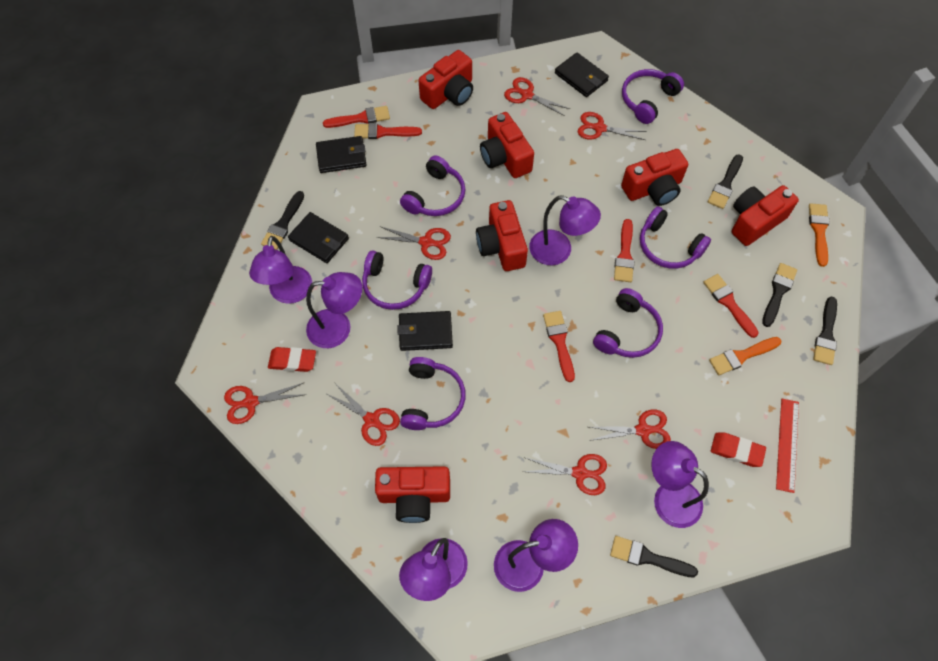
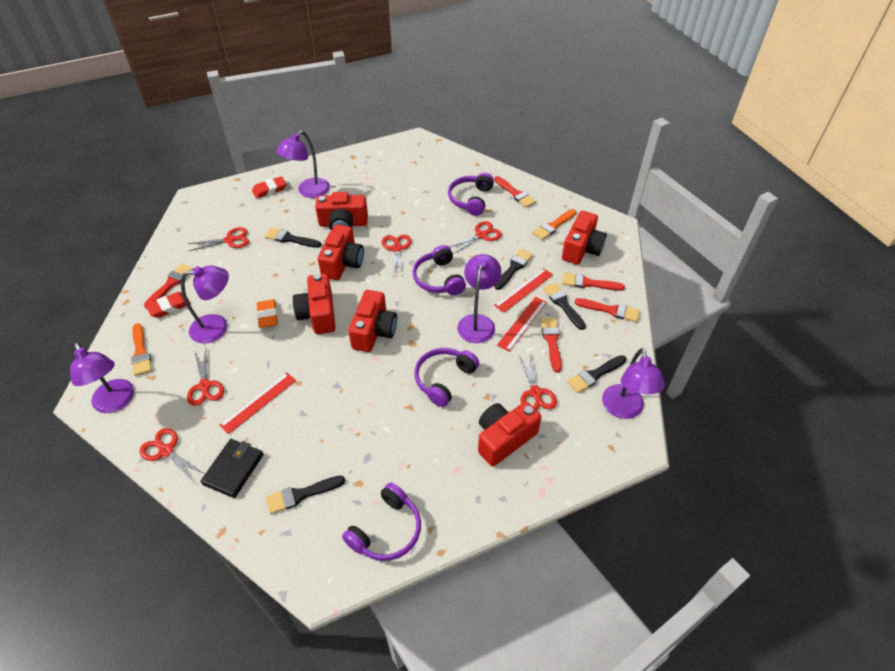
black wallet: [288,212,349,263] [316,136,367,173] [397,311,453,351] [555,52,609,97] = 4 -> [201,439,263,498] = 1
orange eraser: none = 0 -> [257,299,278,328] = 1
purple headphones: [362,250,432,310] [400,155,466,216] [400,357,466,430] [593,288,663,358] [622,69,684,124] [640,206,711,269] = 6 -> [342,483,421,561] [412,245,466,295] [414,348,479,407] [448,173,494,216] = 4
purple lamp: [249,236,312,304] [306,272,362,348] [399,538,468,601] [494,519,578,592] [529,195,601,265] [651,441,709,528] = 6 -> [70,342,134,413] [181,265,229,344] [276,131,330,198] [457,254,501,343] [602,348,665,419] = 5
red ruler: [776,399,799,493] = 1 -> [219,372,296,434] [494,268,553,313] [497,297,547,352] = 3
red scissors: [224,383,306,424] [327,384,400,446] [376,227,451,260] [504,77,570,116] [523,454,607,495] [577,112,647,140] [589,410,671,449] = 7 -> [140,428,205,484] [187,349,224,406] [188,227,249,251] [382,234,412,276] [449,221,502,254] [519,354,557,410] = 6

